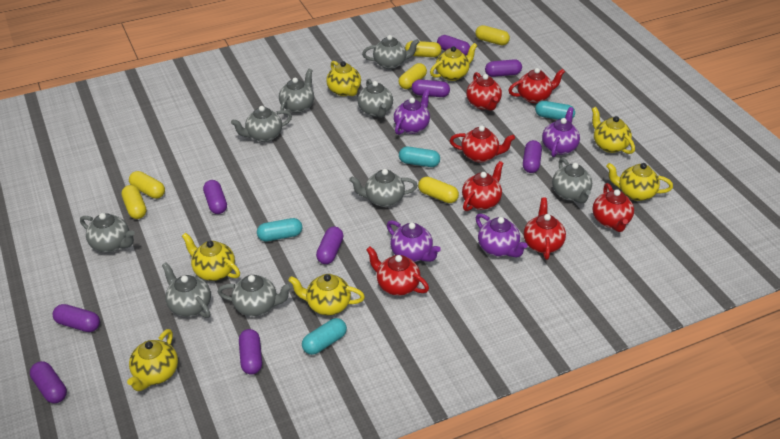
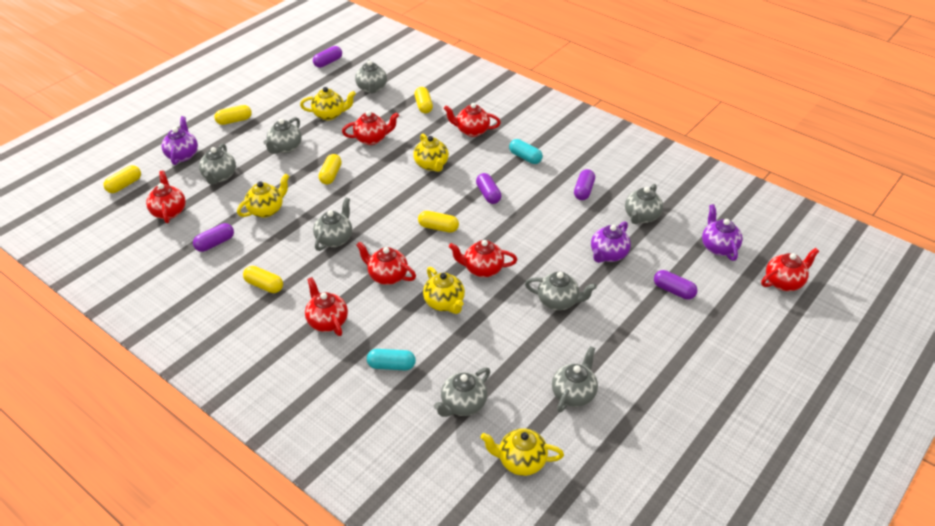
grey teapot: [80,213,135,252] [162,262,211,318] [218,275,292,316] [231,106,292,142] [279,69,314,113] [349,169,418,207] [358,79,393,118] [362,35,419,69] [552,158,592,204] = 9 -> [199,143,236,184] [264,117,302,154] [313,198,352,251] [355,60,387,93] [434,367,490,417] [525,272,597,310] [552,346,598,413] [625,184,663,224] = 8
purple capsule: [30,361,67,403] [53,304,100,332] [203,180,227,214] [239,329,262,374] [316,227,344,264] [412,79,450,97] [437,35,470,56] [485,59,522,77] [523,140,542,173] = 9 -> [193,223,234,252] [313,46,342,68] [476,173,501,204] [574,169,595,200] [654,270,697,300] = 5
purple teapot: [387,220,441,262] [394,89,430,135] [476,213,528,257] [542,107,580,157] = 4 -> [161,116,198,165] [591,221,631,263] [702,204,743,261] = 3
turquoise capsule: [257,218,302,241] [302,318,347,355] [399,147,440,167] [535,101,575,120] = 4 -> [367,349,416,370] [509,139,543,164] = 2
yellow teapot: [127,329,178,391] [182,233,240,281] [288,274,365,315] [326,61,361,96] [430,43,477,81] [592,107,635,154] [606,163,673,201] = 7 -> [237,174,289,218] [300,87,356,120] [413,134,449,172] [423,267,465,314] [480,428,564,476] = 5

